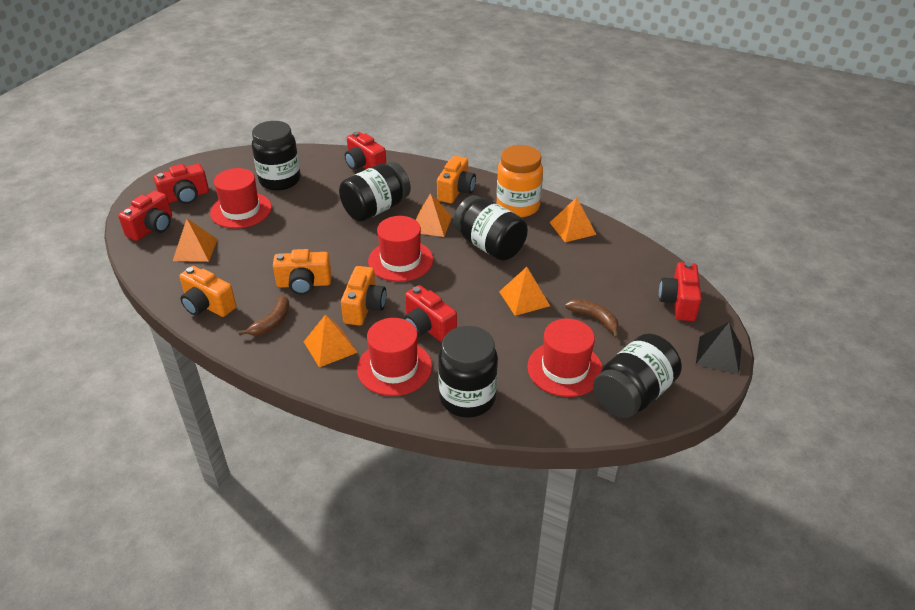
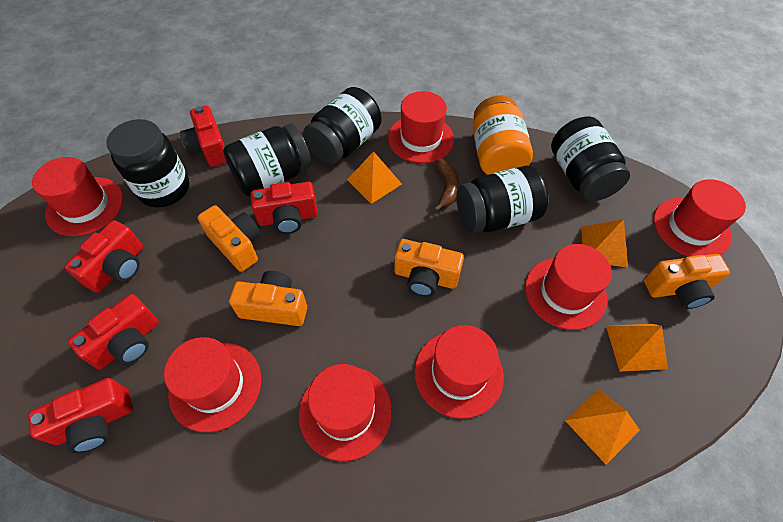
black pyramid: [696,322,742,374] = 1 -> none = 0
brown banana: [238,295,290,336] [565,299,619,338] = 2 -> [434,159,459,211] = 1
orange pyramid: [173,219,218,262] [304,314,358,367] [416,193,452,237] [499,267,550,316] [550,197,597,242] = 5 -> [347,151,402,204] [565,389,640,464] [581,219,628,268] [606,324,668,371] = 4
red hat: [210,168,272,229] [357,318,432,396] [368,216,433,282] [527,318,603,397] = 4 -> [32,157,123,236] [164,337,261,432] [299,364,392,461] [388,91,454,163] [414,325,504,419] [525,244,612,330] [654,179,746,257] = 7

